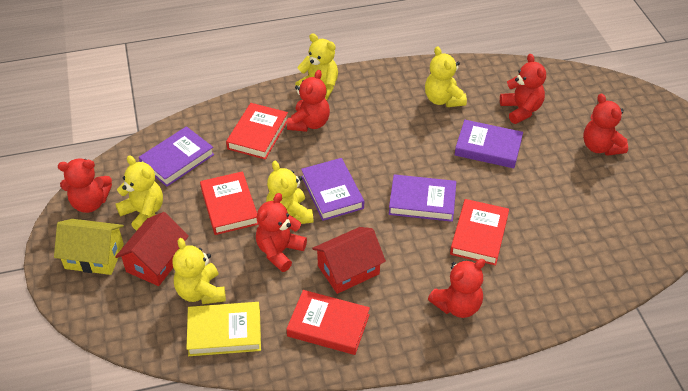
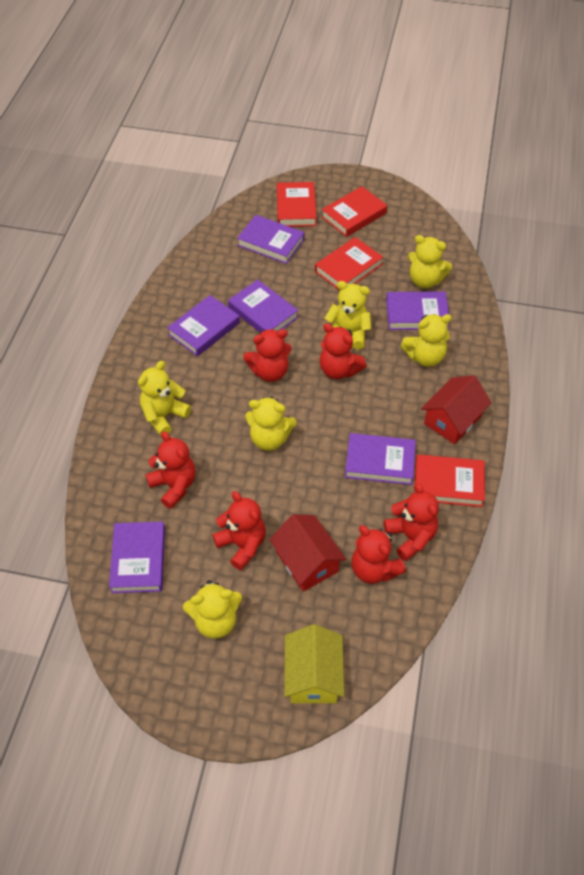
purple book: [139,126,214,187] [301,158,364,221] [389,174,456,222] [455,120,523,168] = 4 -> [109,522,165,593] [167,295,240,356] [228,280,299,332] [237,215,305,264] [345,433,416,485] [386,291,450,330] = 6
yellow book: [186,302,261,356] = 1 -> none = 0
yellow teddy bear: [116,155,163,231] [172,238,226,304] [266,161,314,224] [295,33,338,100] [425,46,467,107] = 5 -> [138,361,191,436] [183,580,242,639] [245,396,297,451] [324,281,371,349] [400,314,452,367] [408,235,452,288] = 6

